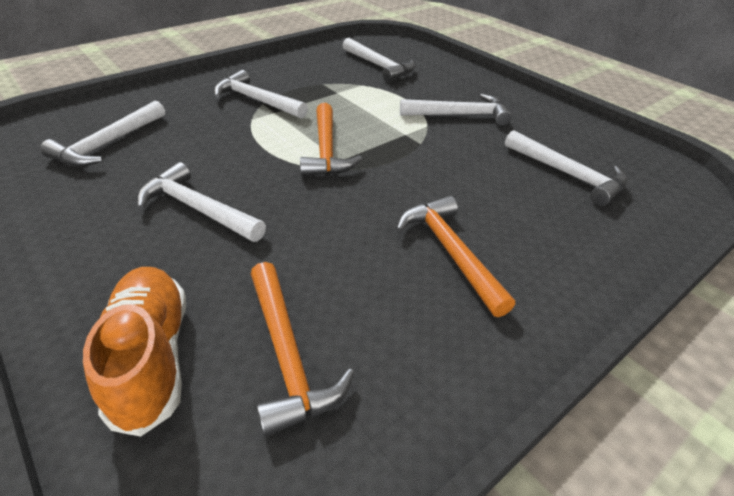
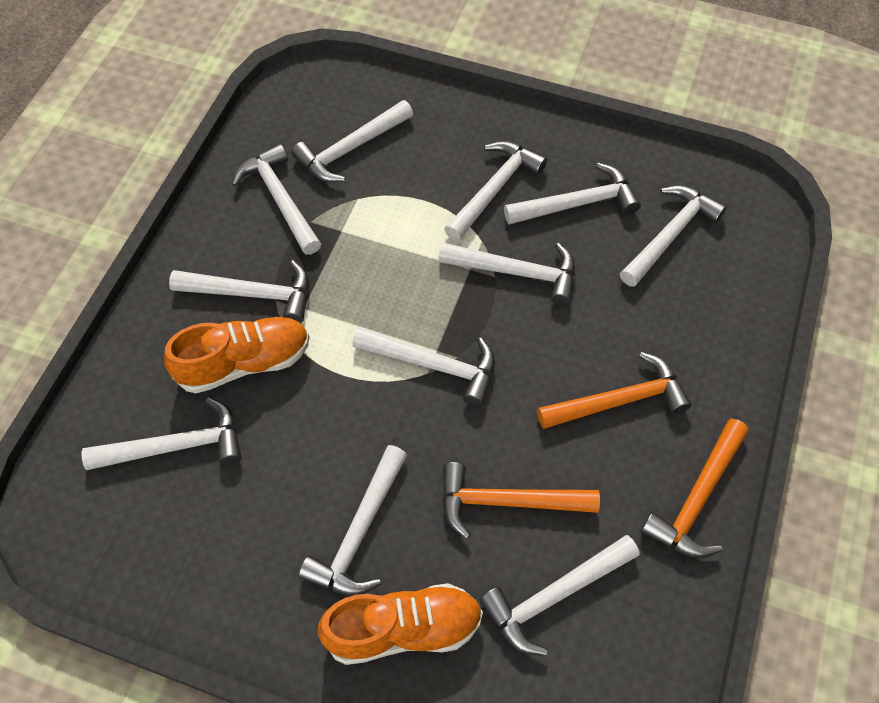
orange shoe: [83,267,186,437] = 1 -> [164,317,310,393] [317,583,483,665] = 2
white hammer: [41,101,165,167] [137,162,266,242] [214,70,308,119] [342,38,415,82] [400,94,512,126] [505,130,627,206] = 6 -> [82,398,242,470] [169,260,309,323] [232,144,321,255] [291,100,413,183] [299,445,407,596] [352,327,495,406] [438,243,575,305] [444,141,547,241] [480,535,640,656] [504,163,641,225] [620,185,727,287] = 11

